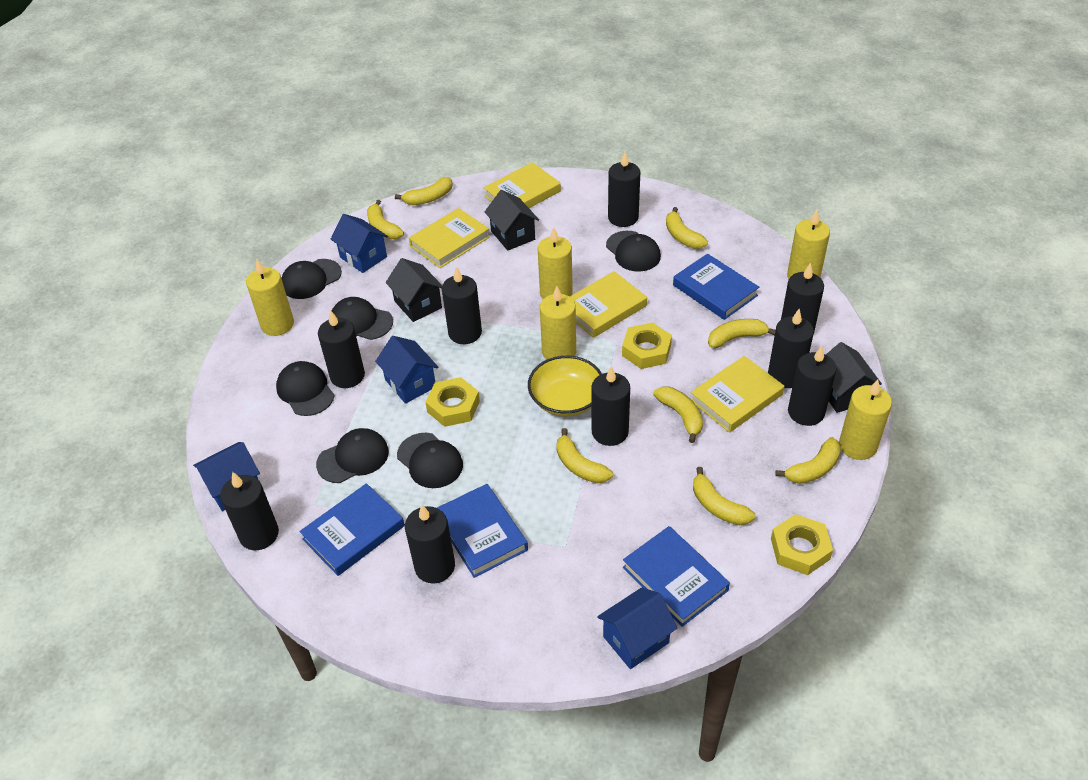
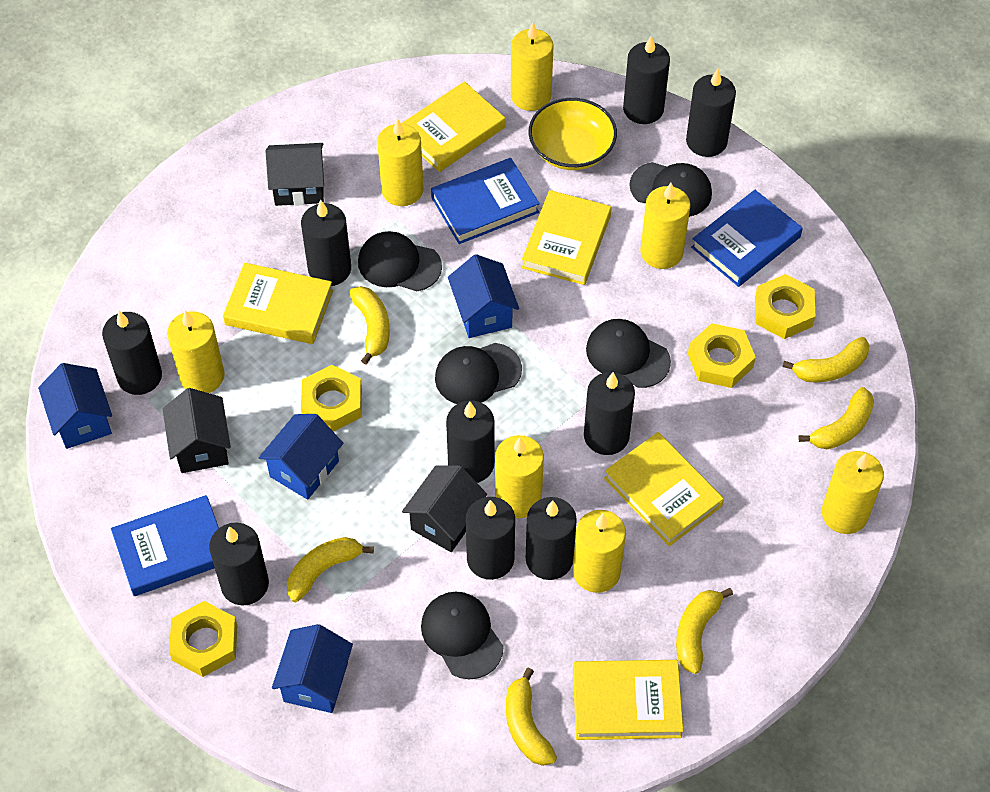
black cap: [276,361,335,416] [281,259,342,299] [316,428,389,483] [332,297,393,340] [397,433,463,488] [606,231,661,272] = 6 -> [358,231,442,291] [421,592,504,680] [435,343,522,404] [586,319,671,388] [629,162,712,217] = 5
blue book: [300,483,405,576] [437,484,528,578] [623,526,730,627] [673,254,759,320] = 4 -> [111,495,219,596] [431,158,540,244] [691,190,803,287] = 3
yellow banana: [367,200,404,239] [395,177,453,205] [556,428,613,483] [653,386,703,443] [666,207,708,249] [693,467,756,525] [708,319,776,348] [775,437,841,484] = 8 -> [287,537,374,602] [349,286,390,365] [506,668,557,766] [676,588,733,674] [782,337,870,383] [798,387,874,449] = 6
yellow book: [409,208,490,268] [484,162,561,208] [570,271,647,338] [691,356,784,433] = 4 -> [223,263,333,344] [401,81,505,172] [522,190,612,285] [573,660,684,740] [604,432,724,546] = 5
yellow candle: [246,259,294,336] [538,227,573,299] [540,286,576,360] [787,210,830,279] [839,379,892,460] = 5 -> [167,310,225,393] [377,118,424,206] [495,435,544,518] [511,22,554,111] [573,510,626,593] [640,183,691,269] [822,451,884,534] = 7
yellow nut: [425,377,480,427] [622,322,672,369] [771,514,833,575] = 3 -> [169,601,237,677] [301,365,362,432] [688,323,756,388] [755,274,815,339] = 4

